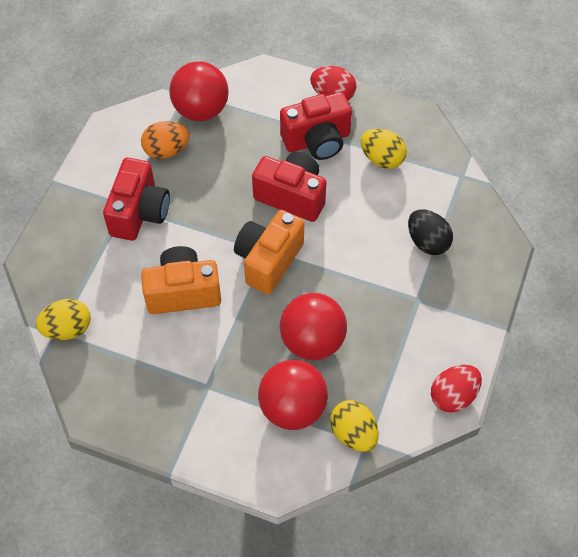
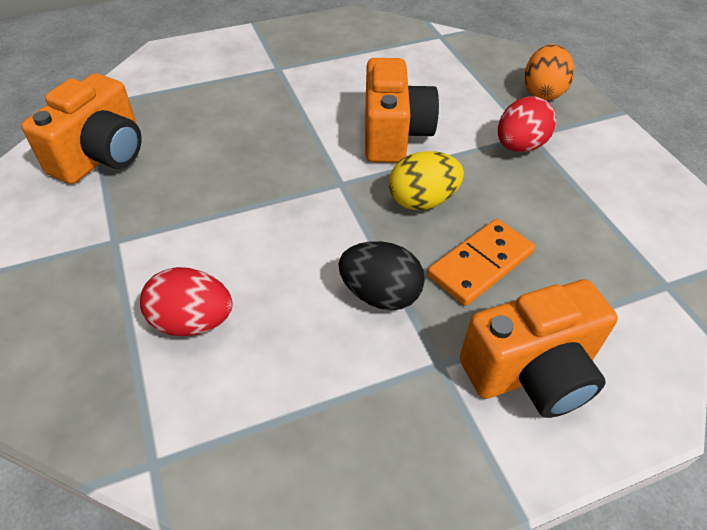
orange camera: [141,246,221,314] [234,210,304,295] = 2 -> [21,73,142,184] [365,58,439,163] [460,279,618,418] = 3
orange domino: none = 0 -> [427,219,535,306] = 1
red ball: [170,61,229,121] [258,360,328,430] [280,293,347,360] = 3 -> none = 0
red camera: [103,158,170,241] [252,152,327,222] [280,92,352,160] = 3 -> none = 0
yellow egg: [36,299,91,340] [330,400,379,452] [361,129,407,169] = 3 -> [389,151,464,210] = 1

